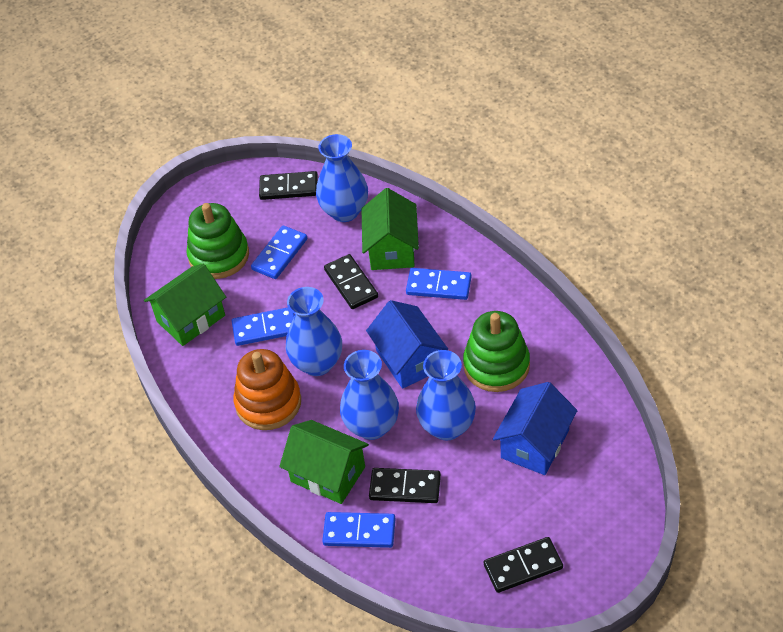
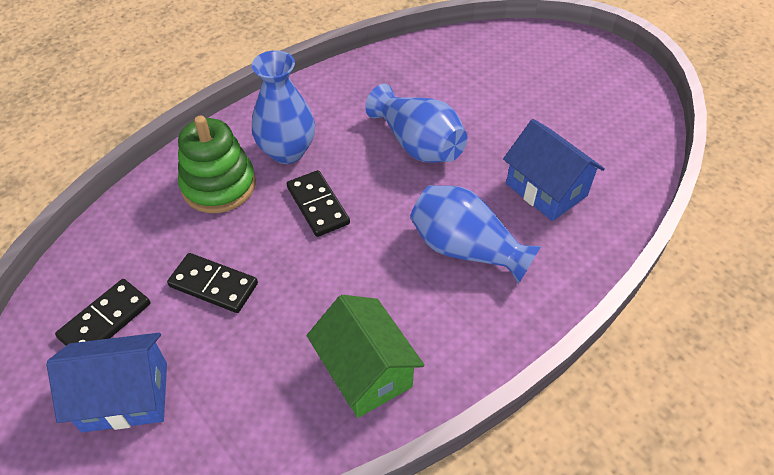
black domino: [259,171,318,200] [324,254,378,309] [369,468,441,503] [484,537,563,593] = 4 -> [55,279,150,346] [167,253,258,313] [287,170,350,237] = 3
blue domino: [232,307,295,346] [251,226,307,279] [322,512,396,548] [406,268,472,300] = 4 -> none = 0
blue vase: [286,287,342,376] [316,134,368,222] [340,350,399,440] [416,350,476,441] = 4 -> [252,50,315,164] [365,84,467,163] [410,185,541,284] = 3
green house: [144,263,226,346] [279,420,369,504] [362,188,419,270] = 3 -> [307,295,424,418] = 1
green stacking toy: [186,203,249,279] [463,311,530,392] = 2 -> [178,115,256,213] = 1
orange stacking toy: [233,349,301,430] = 1 -> none = 0

